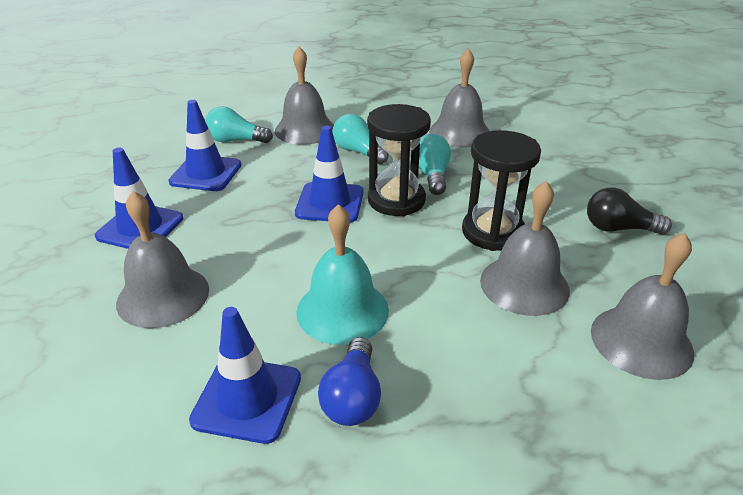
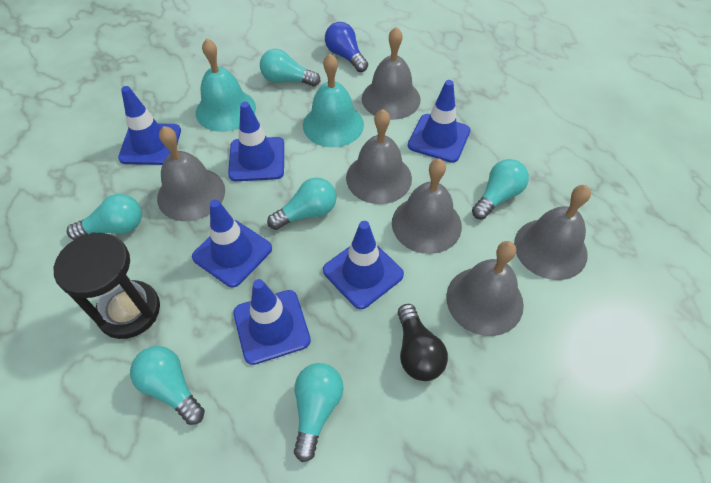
black hourglass: [367,104,431,216] [462,130,541,251] = 2 -> [54,233,160,339] = 1
blue traffic cone: [95,148,183,249] [168,100,242,191] [189,307,301,444] [295,126,364,222] = 4 -> [118,86,181,165] [192,199,272,287] [228,102,284,181] [233,279,311,365] [323,221,404,309] [408,80,471,163] = 6
grey bell: [116,191,209,328] [275,47,334,145] [429,49,489,148] [480,181,570,316] [591,233,694,380] = 5 -> [157,126,225,221] [346,109,412,204] [362,27,421,120] [392,158,462,254] [446,241,524,336] [514,185,591,280] = 6
turquoise bell: [296,204,389,345] = 1 -> [196,38,256,132] [303,54,364,147] = 2
turquoise light bulb: [205,106,273,143] [332,114,389,164] [419,134,451,195] = 3 -> [67,194,142,240] [130,346,205,425] [260,49,321,86] [267,177,337,230] [294,363,344,462] [472,159,529,220] = 6

